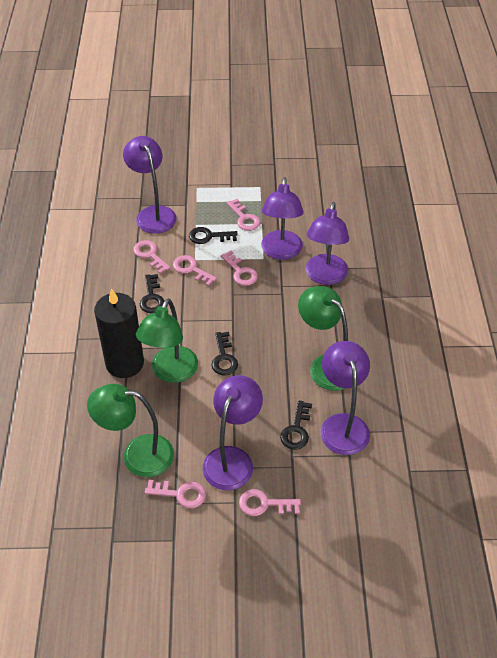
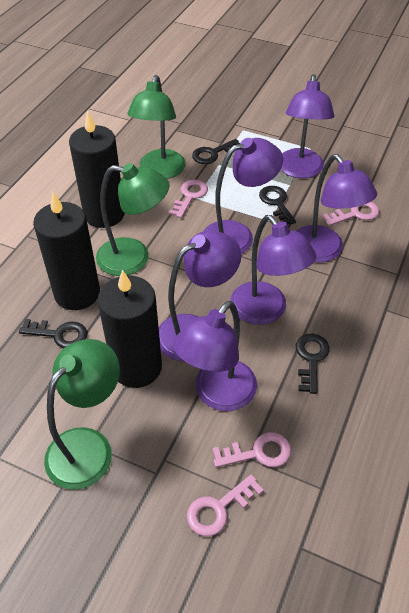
black candle: [94,288,144,378] = 1 -> [33,192,100,310] [69,111,125,228] [97,270,162,388] = 3
pink key: [133,240,171,274] [145,480,206,508] [173,255,217,286] [221,251,258,286] [227,199,260,231] [239,489,301,516] = 6 -> [168,179,208,218] [187,474,264,536] [212,432,291,468] [322,202,379,226] = 4
purple lamp: [123,136,177,234] [202,375,263,490] [261,177,304,260] [306,202,349,285] [320,341,370,455] = 5 -> [159,230,241,361] [173,301,257,411] [204,138,283,254] [230,215,316,325] [281,74,334,178] [297,154,377,263] = 6

